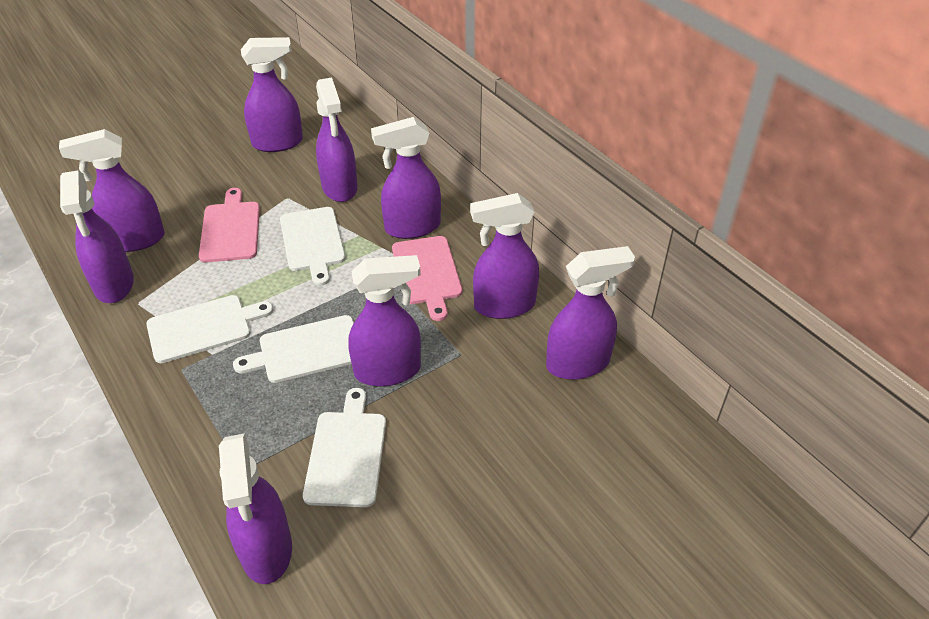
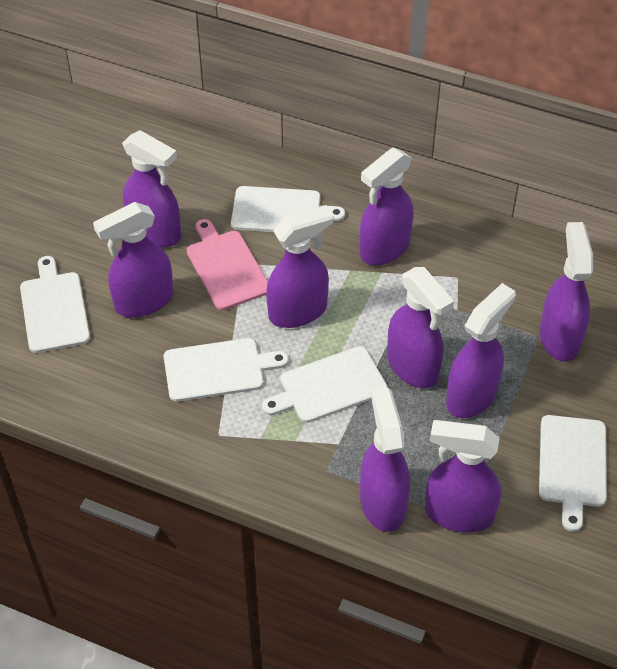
pink cutting board: [199,188,260,262] [392,236,462,321] = 2 -> [187,219,268,310] = 1
white cutting board: [146,295,274,363] [233,315,354,383] [280,207,346,286] [303,388,386,507] = 4 -> [20,256,90,353] [164,338,289,402] [231,186,345,232] [262,346,388,423] [539,415,607,532] = 5

